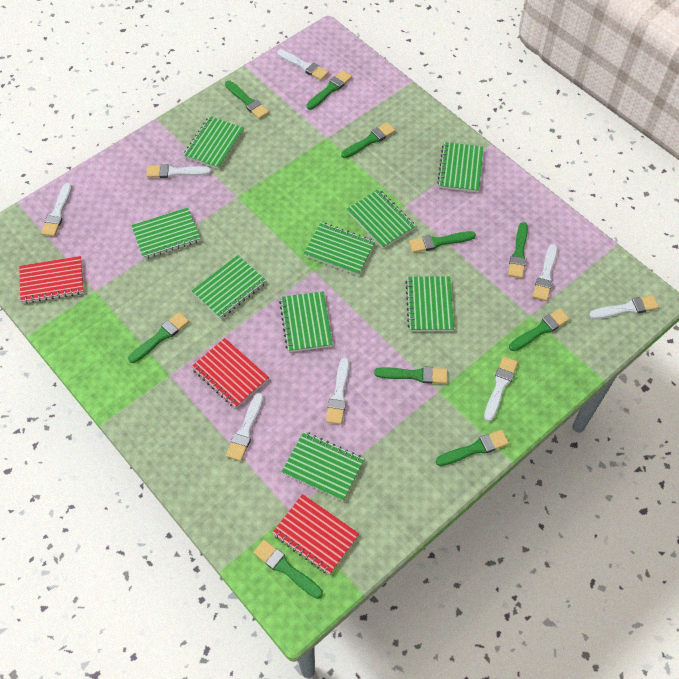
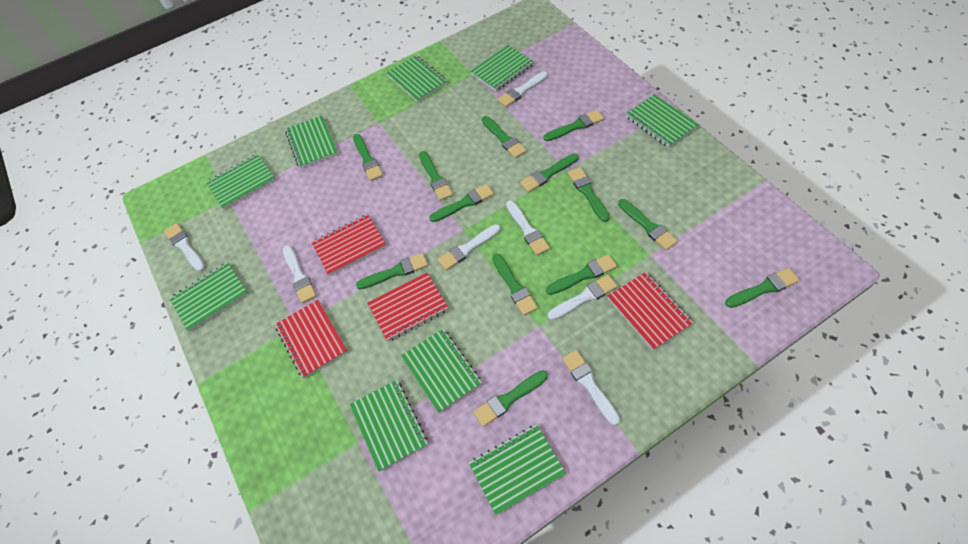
green brush: [128,312,189,363] [225,81,269,119] [253,540,323,599] [306,70,352,110] [341,122,396,158] [374,366,448,384] [409,231,476,253] [436,430,509,466] [508,222,528,278] [509,309,570,351] = 10 -> [353,134,383,181] [356,253,428,289] [419,151,453,201] [430,184,494,222] [473,370,548,427] [482,116,526,158] [492,254,538,316] [520,153,579,192] [544,110,604,141] [546,254,617,295] [568,167,610,222] [618,199,678,250] [725,268,800,308] = 13
red notebook: [19,256,84,304] [191,338,269,408] [272,494,359,575] = 3 -> [275,300,348,378] [311,214,386,276] [367,273,448,341] [608,272,693,350] = 4
white brush: [41,183,72,236] [146,164,212,178] [226,393,264,461] [277,50,329,80] [326,357,349,425] [484,356,518,421] [533,244,557,301] [589,295,659,319] = 8 -> [164,223,205,272] [283,245,316,303] [437,224,500,270] [497,71,548,107] [506,200,550,255] [548,274,618,320] [562,350,620,426] = 7

